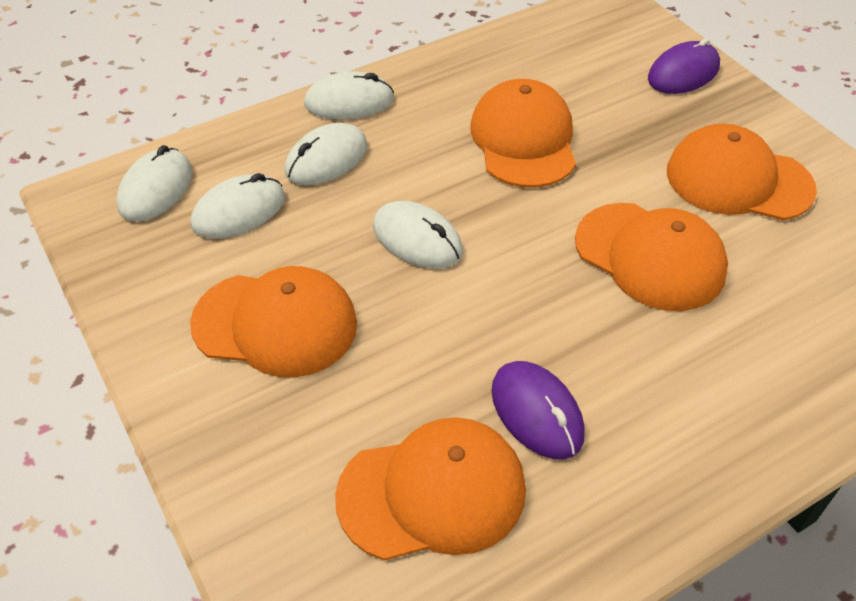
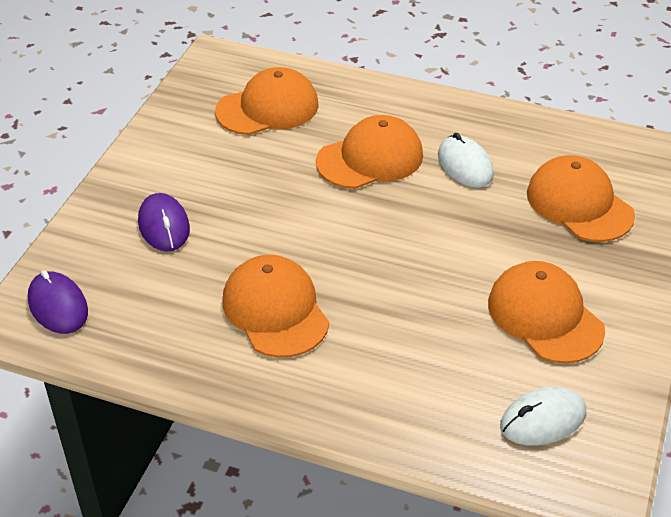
white mouse: [116,145,192,222] [191,173,285,239] [285,123,367,185] [304,71,394,120] [373,201,463,269] = 5 -> [438,133,494,188] [500,387,586,446] = 2

